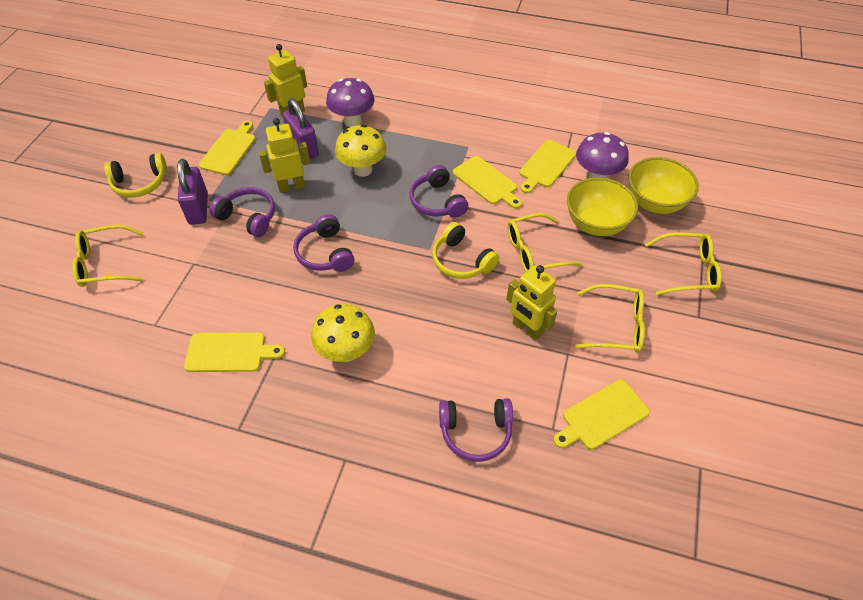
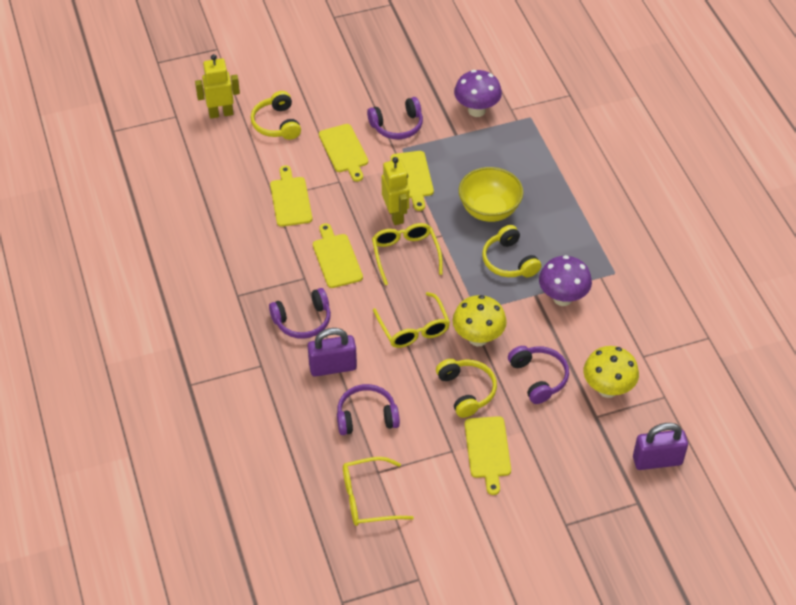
yellow bowl: [567,177,638,236] [628,157,699,214] = 2 -> [459,167,523,222] = 1
yellow glasses: [72,225,144,287] [507,213,583,272] [574,284,645,353] [645,232,722,295] = 4 -> [343,457,414,526] [372,223,443,285] [373,292,450,348] = 3
yellow headphones: [104,153,167,198] [432,222,499,279] = 2 -> [251,91,301,140] [436,359,497,418] [482,225,541,277] = 3
yellow robot: [259,118,310,193] [264,44,307,118] [506,265,557,340] = 3 -> [195,54,240,119] [382,157,409,225] = 2

